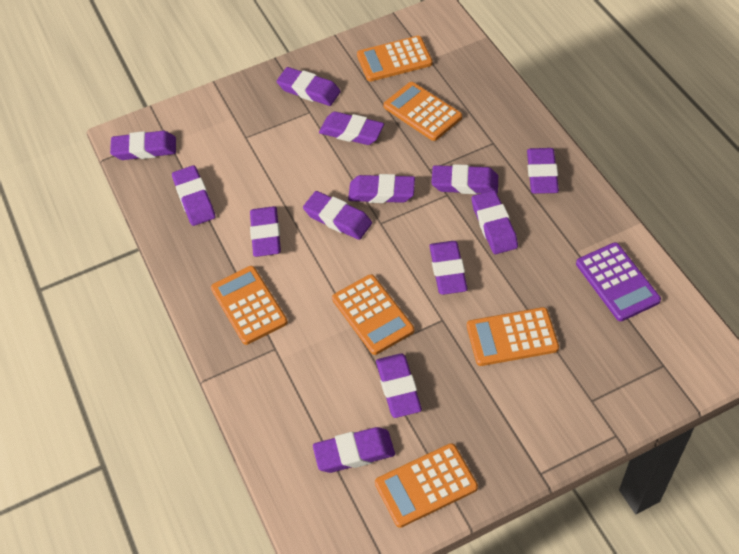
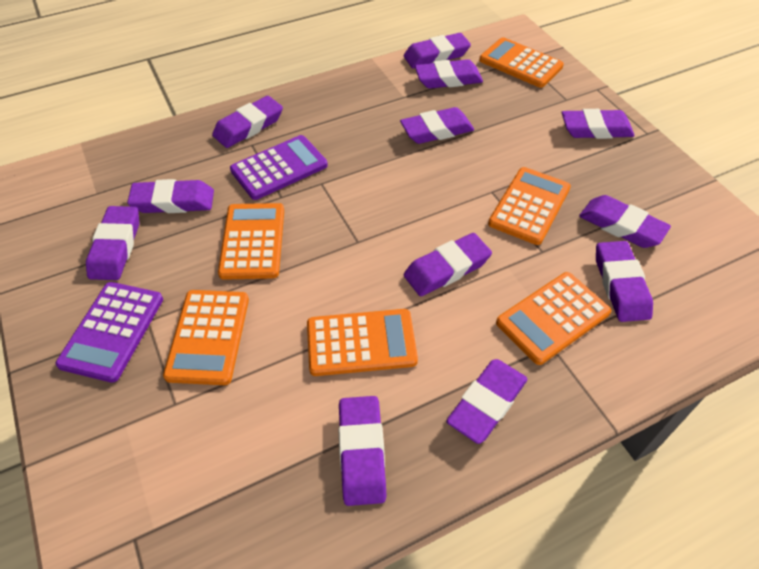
purple calculator: [576,242,661,321] = 1 -> [56,282,163,383] [230,135,328,200] = 2
purple eraser: [110,131,176,160] [172,165,215,226] [250,206,281,257] [277,67,341,106] [303,191,372,240] [313,427,395,473] [319,112,384,145] [348,174,415,203] [376,353,422,418] [429,241,468,295] [431,164,498,194] [471,190,518,254] [527,148,559,194] = 13 -> [86,206,139,280] [127,179,214,213] [212,96,283,148] [338,396,387,506] [400,107,474,144] [403,33,471,68] [404,233,492,297] [415,59,483,89] [446,359,528,444] [561,109,635,139] [579,195,671,248] [596,241,653,322] = 12

